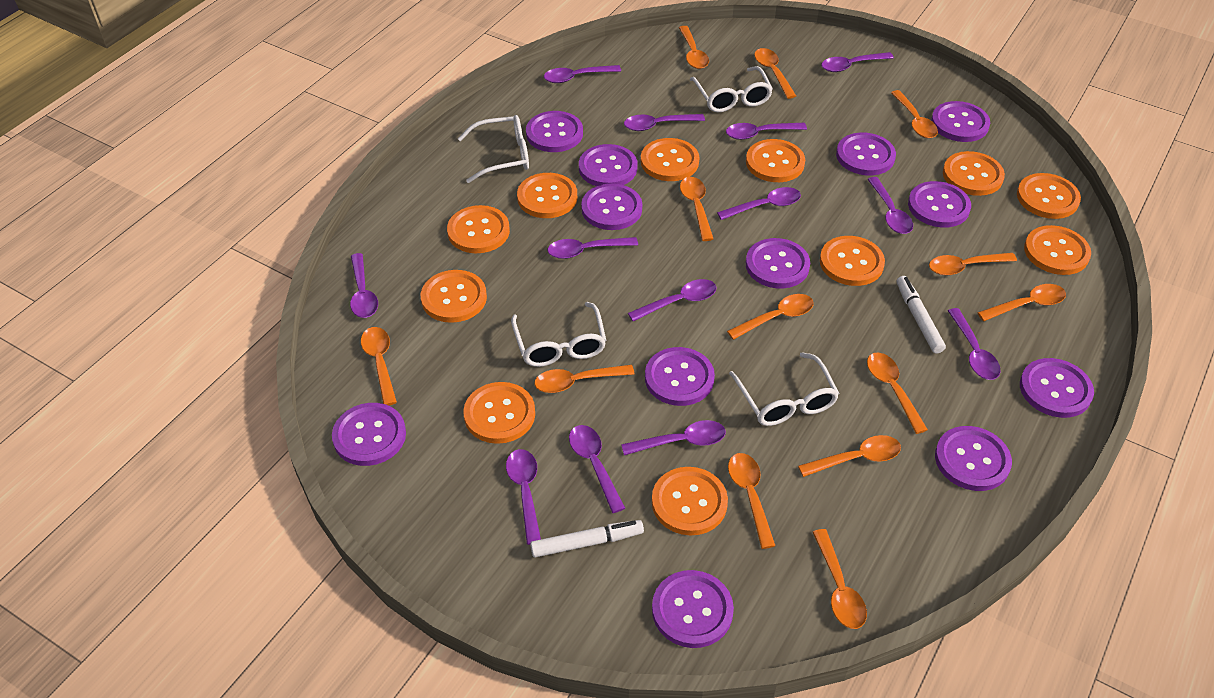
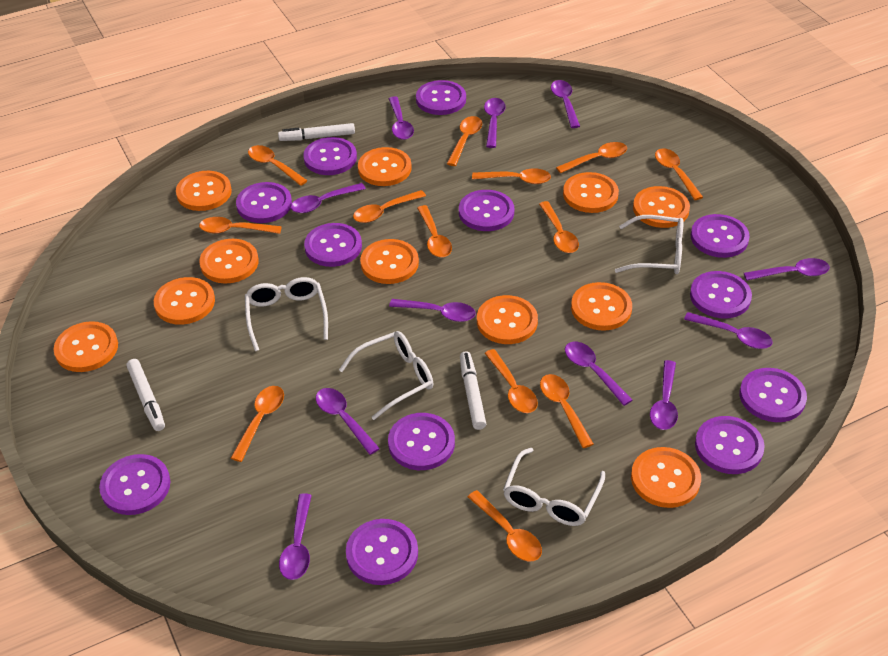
purple spoon: [350,253,378,318] [506,449,541,545] [544,65,621,83] [547,237,638,259] [569,425,625,513] [621,420,726,455] [624,114,705,131] [628,279,717,321] [717,187,801,220] [726,123,807,140] [821,52,894,72] [867,177,913,234] [948,308,1001,380] = 13 -> [279,493,312,580] [291,183,366,213] [316,388,380,455] [389,96,414,140] [389,299,475,322] [484,98,506,148] [551,80,580,128] [565,342,632,406] [650,360,678,430] [684,312,773,349] [744,258,830,281] = 11
white marker: [530,520,644,558] [897,276,946,353] = 2 -> [126,359,165,431] [278,123,355,141] [460,351,486,430] = 3

